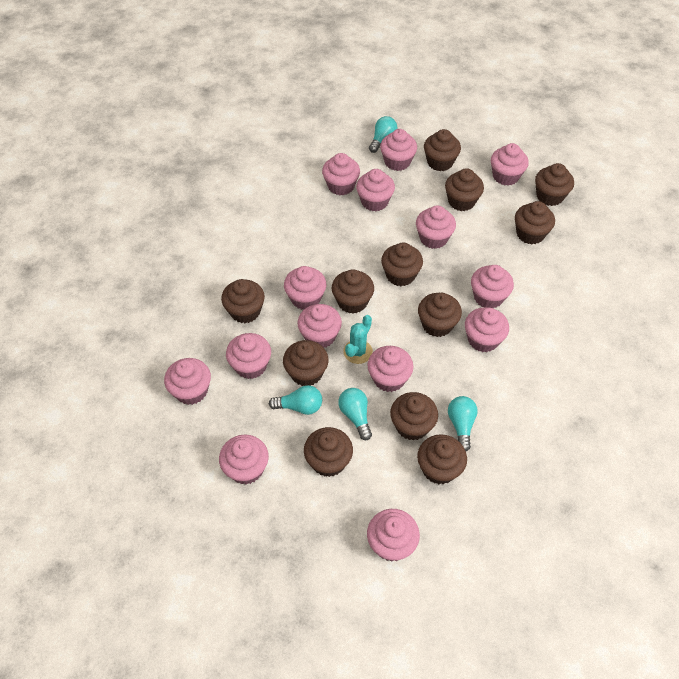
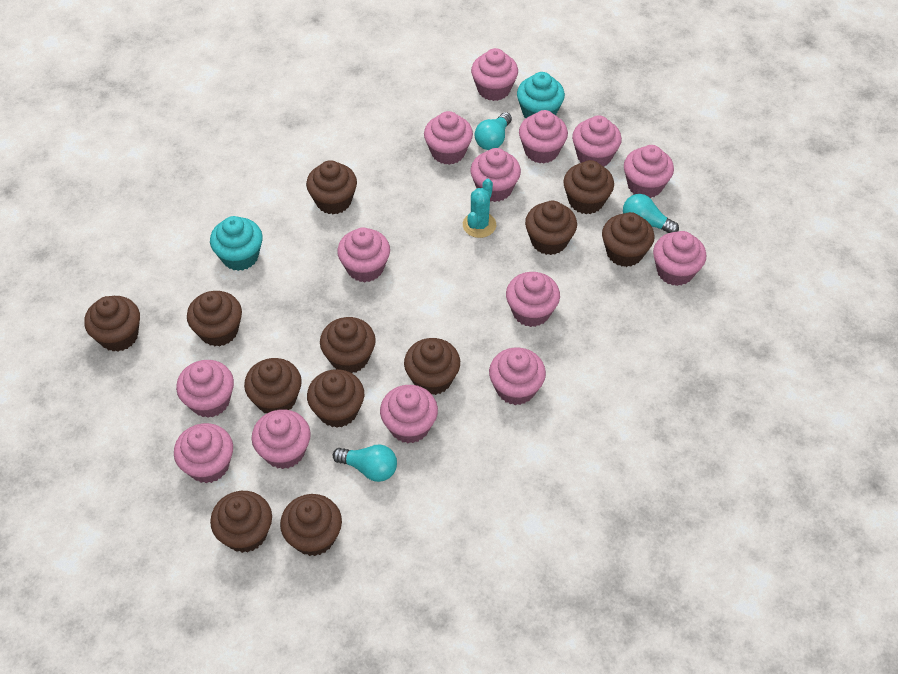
turquoise cupcake: none = 0 -> [210,216,263,271] [517,72,565,118] = 2
turquoise light bulb: [269,385,322,415] [338,388,372,440] [369,116,397,153] [448,396,478,451] = 4 -> [333,445,397,482] [475,112,512,150] [623,194,679,233] = 3

